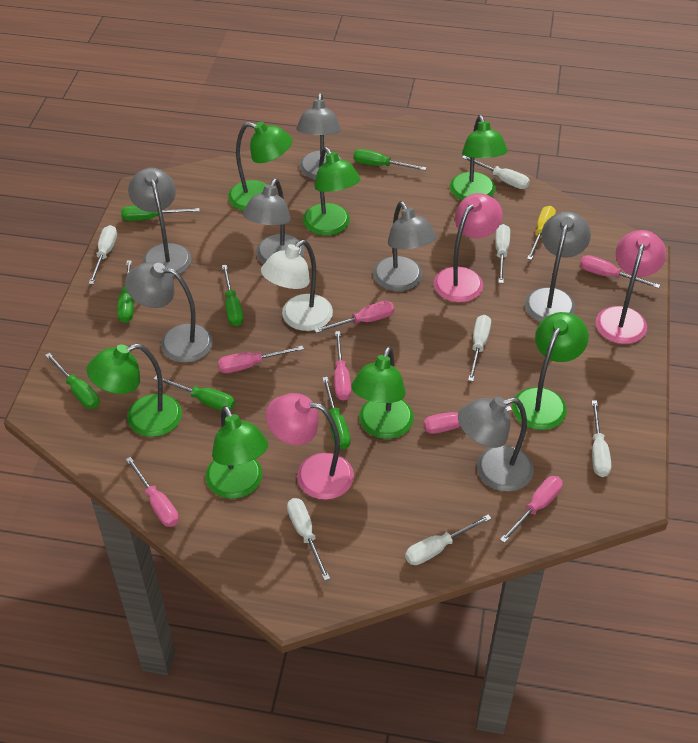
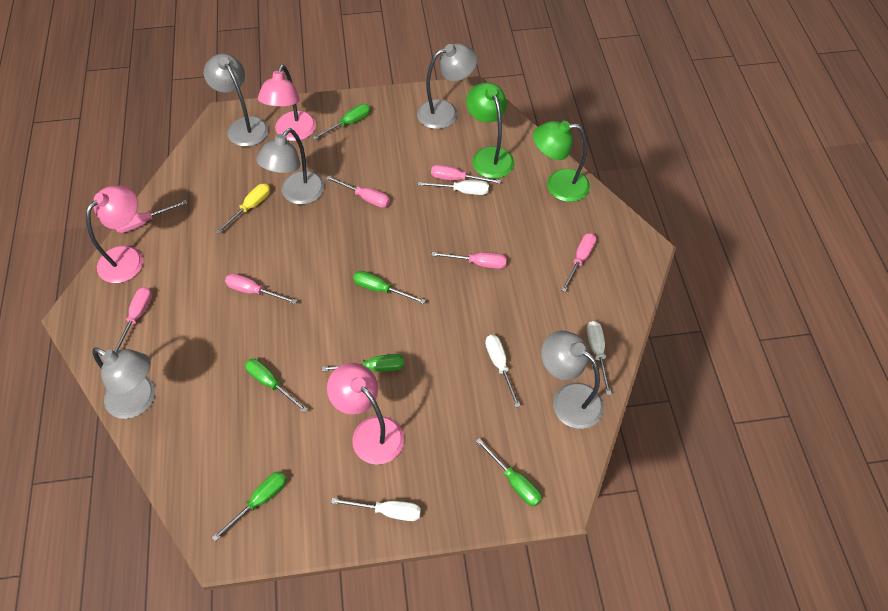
green lamp: [87,344,182,437] [206,406,268,499] [228,121,292,211] [303,147,360,236] [351,346,414,439] [450,115,508,200] [512,312,589,430] = 7 -> [466,82,514,179] [533,121,590,202] = 2
green screwdriver: [45,353,100,409] [117,260,134,323] [121,206,200,221] [154,375,235,411] [222,265,244,326] [322,377,351,449] [353,149,426,170] = 7 -> [212,472,287,541] [245,359,308,413] [312,104,370,140] [322,354,404,372] [353,271,426,304] [476,438,542,506] = 6
grey lamp: [125,262,213,363] [128,168,191,277] [243,179,305,263] [296,93,343,180] [373,201,436,291] [458,397,534,492] [525,211,591,322] = 7 -> [92,348,155,419] [204,53,269,147] [256,128,325,205] [417,43,478,129] [541,331,604,429] = 5
white lamp: [261,240,333,331] = 1 -> none = 0
white screwdriver: [88,225,117,284] [287,498,330,581] [405,514,492,565] [462,156,530,189] [468,315,491,381] [495,224,510,283] [592,400,611,477] = 7 -> [331,498,421,521] [418,180,489,195] [485,335,521,408] [587,321,612,395] = 4

